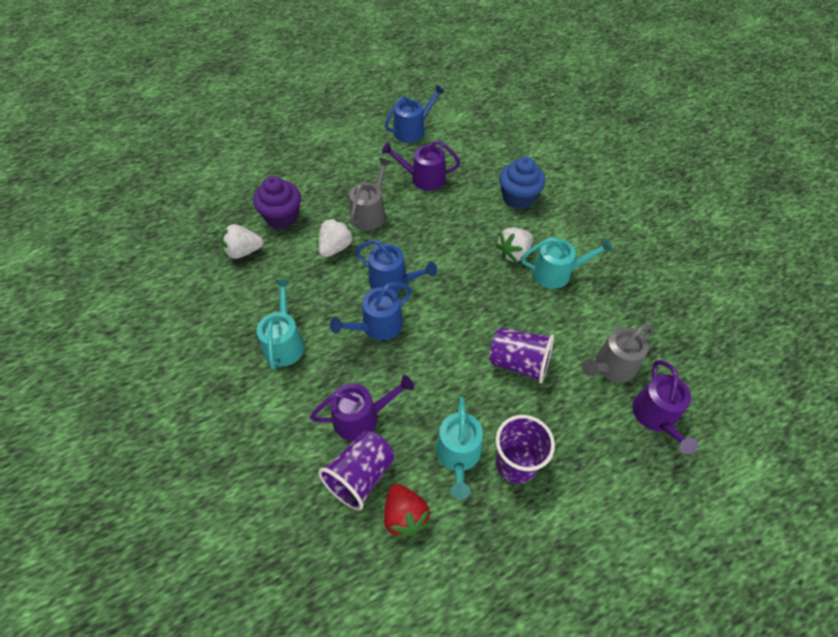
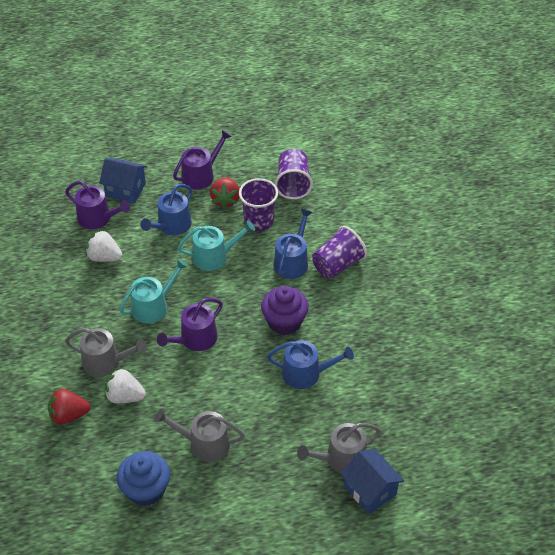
blue house: none = 0 -> [99,158,147,203] [340,449,404,514] = 2
grey watering can: [349,158,391,230] [582,324,654,382] = 2 -> [65,328,147,377] [154,409,245,462] [297,423,381,473] = 3
red strawberry: [384,484,430,539] = 1 -> [48,389,91,425] [210,177,239,209] = 2
turquoise watering can: [257,279,305,370] [436,397,483,500] [521,237,613,289] = 3 -> [119,259,188,324] [177,220,255,271] = 2
white strawberry: [221,224,264,259] [319,218,354,257] [496,227,533,262] = 3 -> [85,229,123,262] [105,367,146,404] = 2

